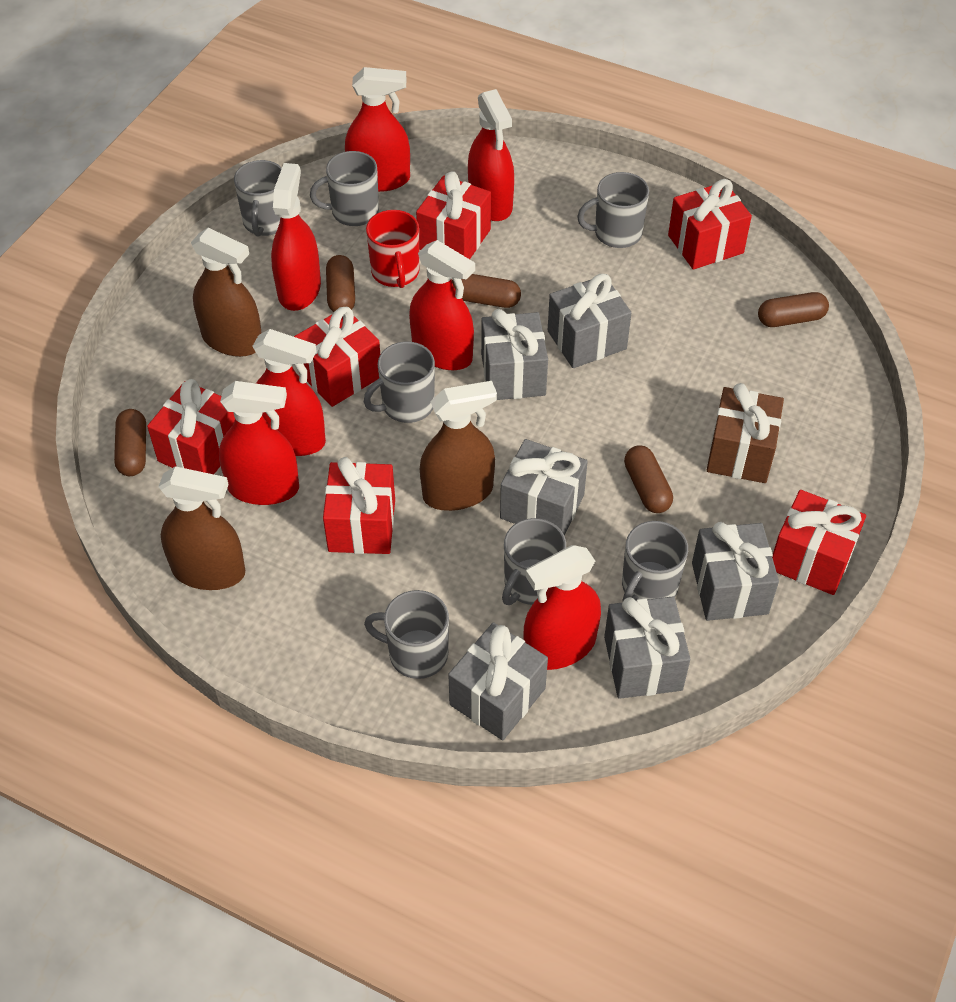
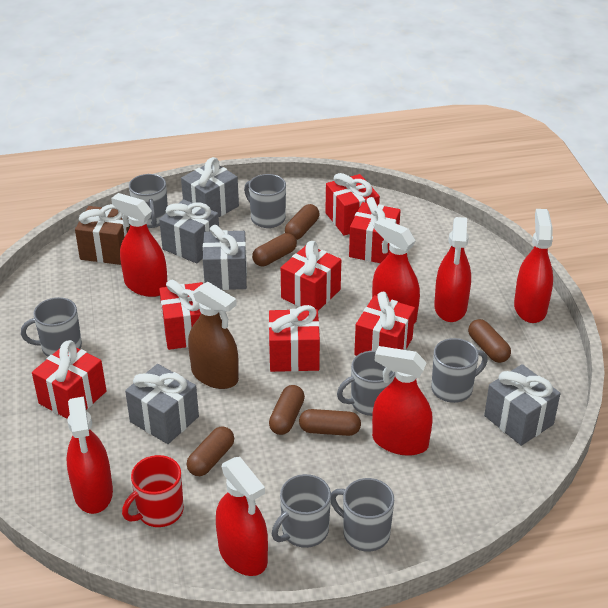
brown capsule: [114,409,146,476] [326,255,355,312] [452,274,521,308] [624,445,673,513] [758,292,829,327] = 5 -> [187,426,234,476] [252,233,297,266] [269,385,305,435] [285,204,319,240] [299,409,361,436] [468,319,511,363] = 6
brown spray bottle: [158,466,245,590] [191,228,261,357] [420,381,497,511] = 3 -> [188,282,239,389] = 1
grey gift: [448,622,548,741] [481,309,548,400] [500,439,588,536] [548,274,631,368] [604,596,690,699] [692,522,779,621] = 6 -> [125,364,199,444] [159,199,219,264] [181,157,239,217] [203,225,247,290] [484,364,561,446] = 5
red gift: [147,379,235,474] [294,307,380,407] [323,457,395,554] [416,171,491,259] [668,179,752,269] [772,490,866,595] = 6 -> [32,340,106,419] [159,280,203,350] [268,305,320,372] [281,241,341,311] [325,173,380,236] [349,197,401,263] [354,292,415,356] = 7

